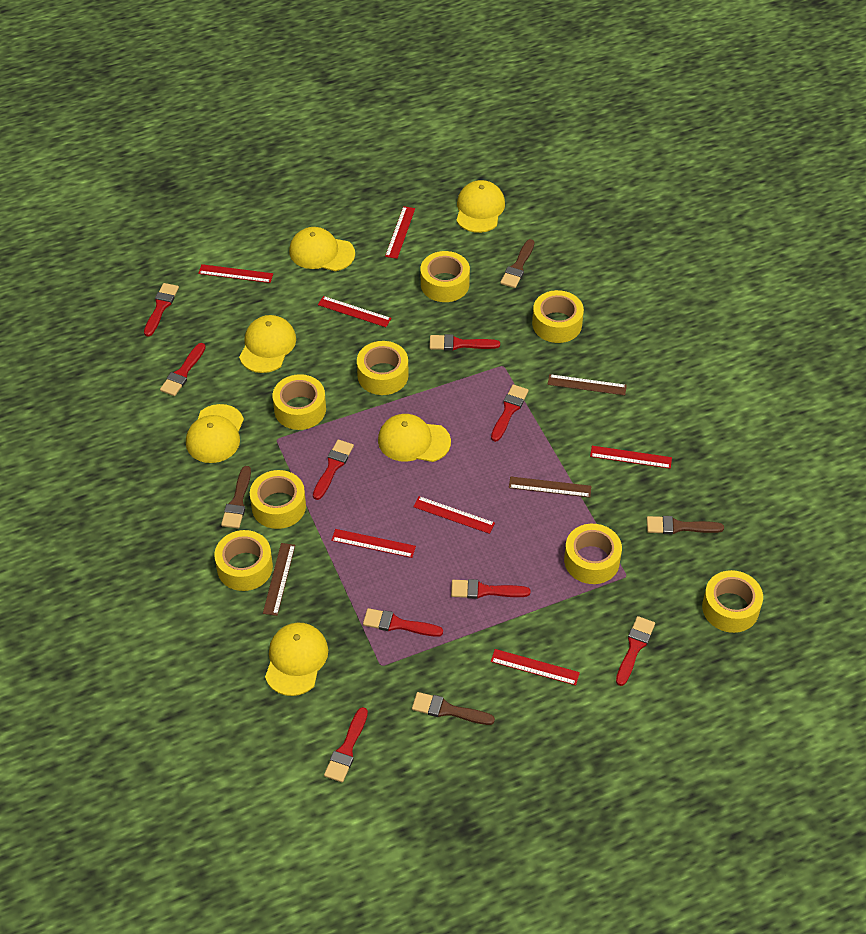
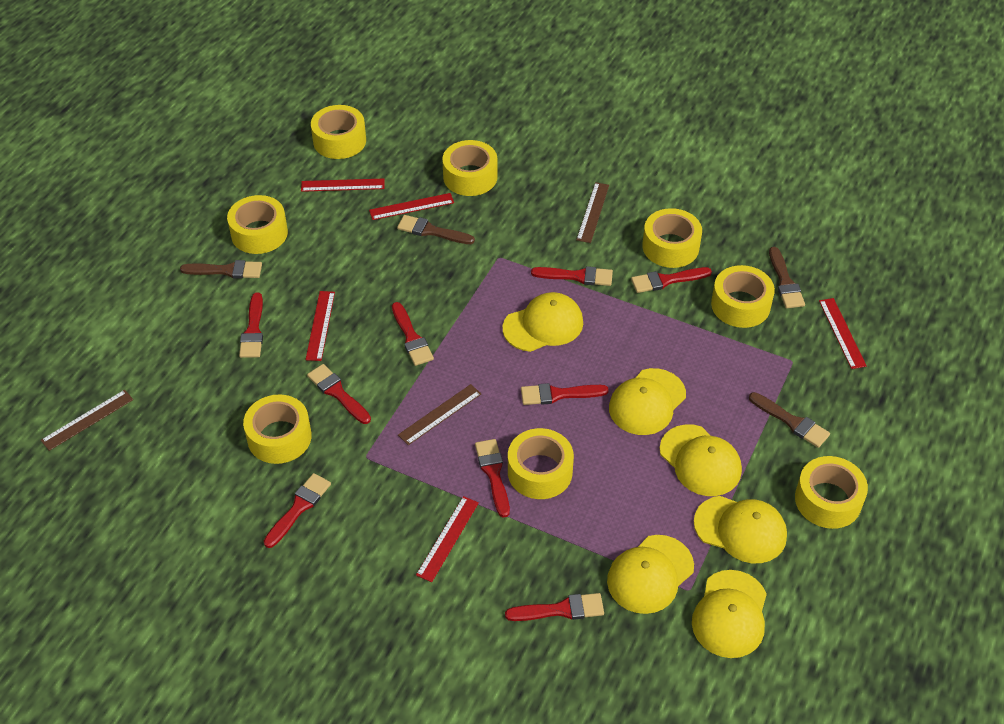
red ruler: [198,264,273,283] [318,296,391,327] [331,529,416,558] [385,206,415,259] [413,496,495,534] [491,649,580,685] [590,446,672,469] = 7 -> [301,179,385,192] [305,291,335,361] [369,193,454,220] [416,496,479,582] [819,298,867,369] = 5

